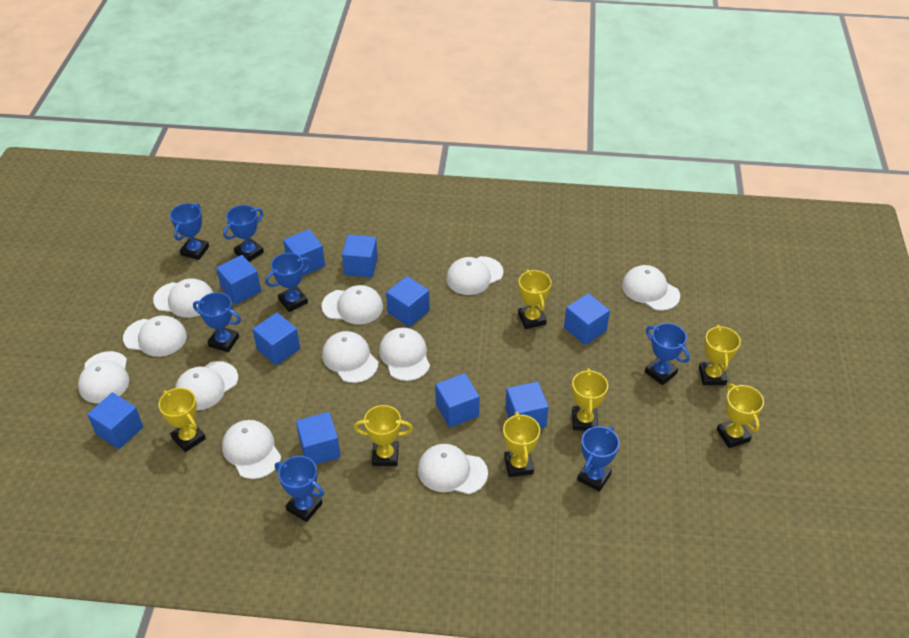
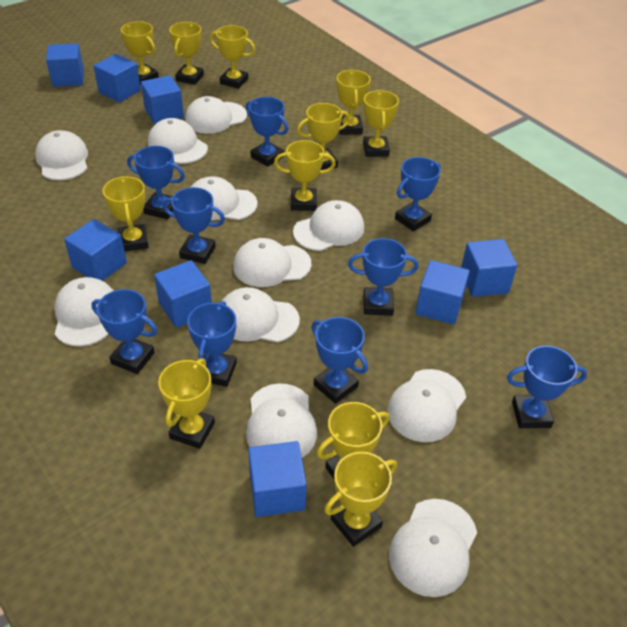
blue cube: [87,392,143,449] [216,255,261,304] [252,313,300,365] [283,229,325,276] [296,412,341,465] [342,235,378,278] [386,276,430,327] [435,373,480,427] [505,382,549,428] [564,293,610,345] = 10 -> [46,43,84,87] [64,219,127,281] [93,54,141,102] [141,75,184,124] [154,260,212,328] [248,441,307,517] [415,260,470,325] [461,239,517,297] = 8
blue trophy: [170,203,209,260] [193,292,241,352] [223,205,264,262] [265,253,311,312] [275,456,324,522] [577,426,619,492] [645,323,690,385] = 7 -> [91,289,158,374] [127,146,185,219] [163,187,225,264] [187,301,237,387] [246,97,288,167] [311,317,368,404] [348,238,419,316] [395,157,441,231] [507,345,587,428] = 9
yellow trophy: [159,388,206,452] [354,405,413,466] [503,412,540,477] [518,269,551,329] [572,368,608,431] [699,325,741,385] [717,384,764,448] = 7 -> [103,176,149,252] [121,21,159,84] [158,358,215,449] [169,22,204,85] [210,25,255,89] [274,140,336,211] [297,103,350,170] [317,402,389,479] [324,452,397,547] [337,70,371,135] [363,90,399,157] = 11

